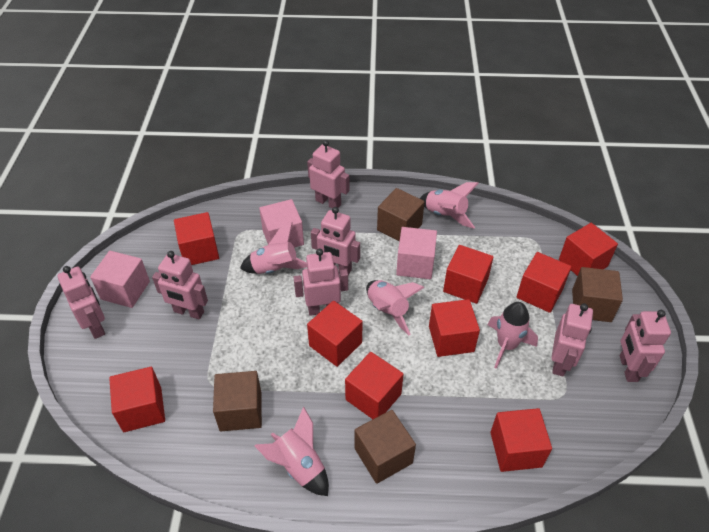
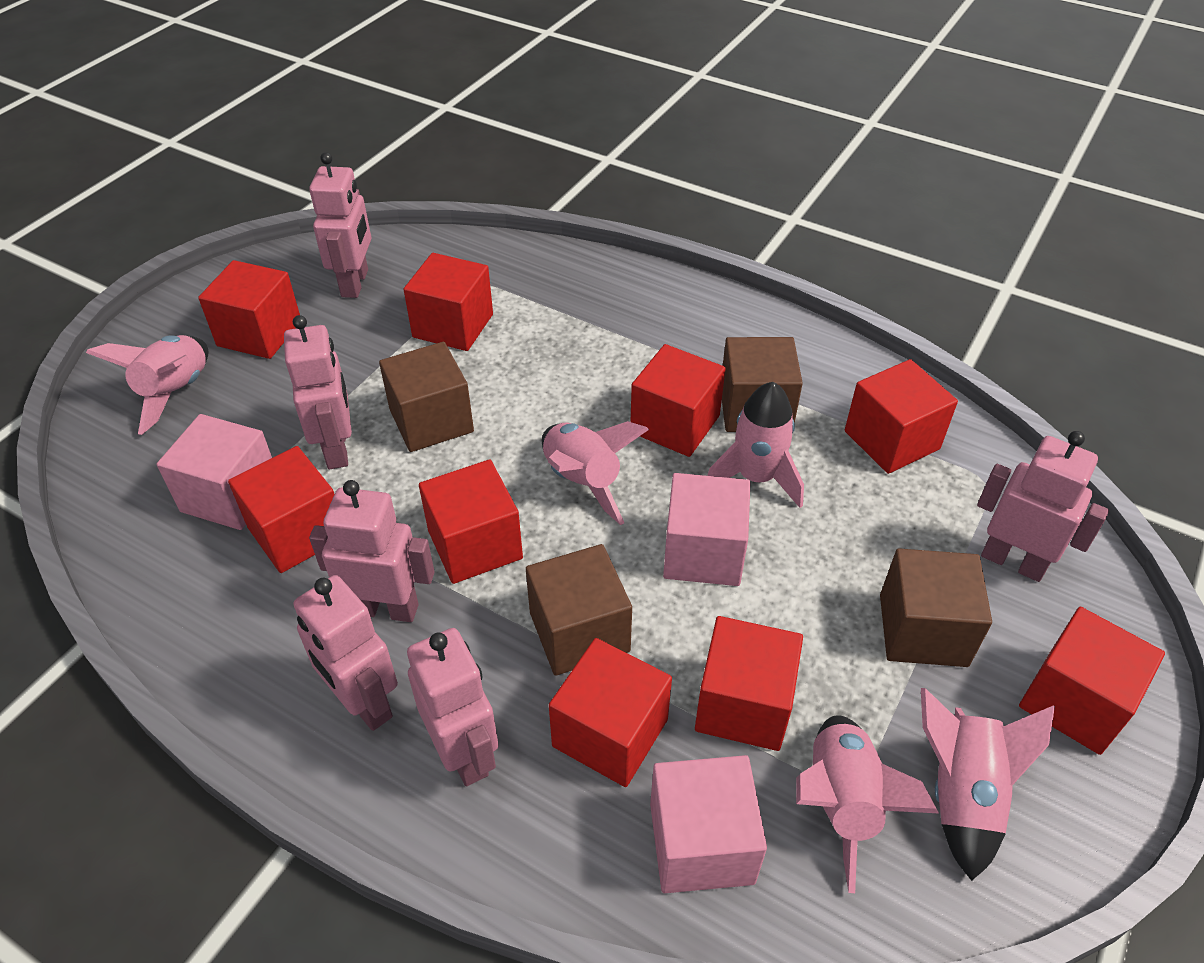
pink robot: [58,266,105,339] [152,251,208,319] [293,249,348,316] [307,140,350,208] [311,207,360,275] [551,303,593,376] [620,310,671,382] = 7 -> [284,315,352,469] [294,575,398,731] [309,152,371,298] [309,480,435,622] [407,628,499,786] [977,431,1109,582] = 6

